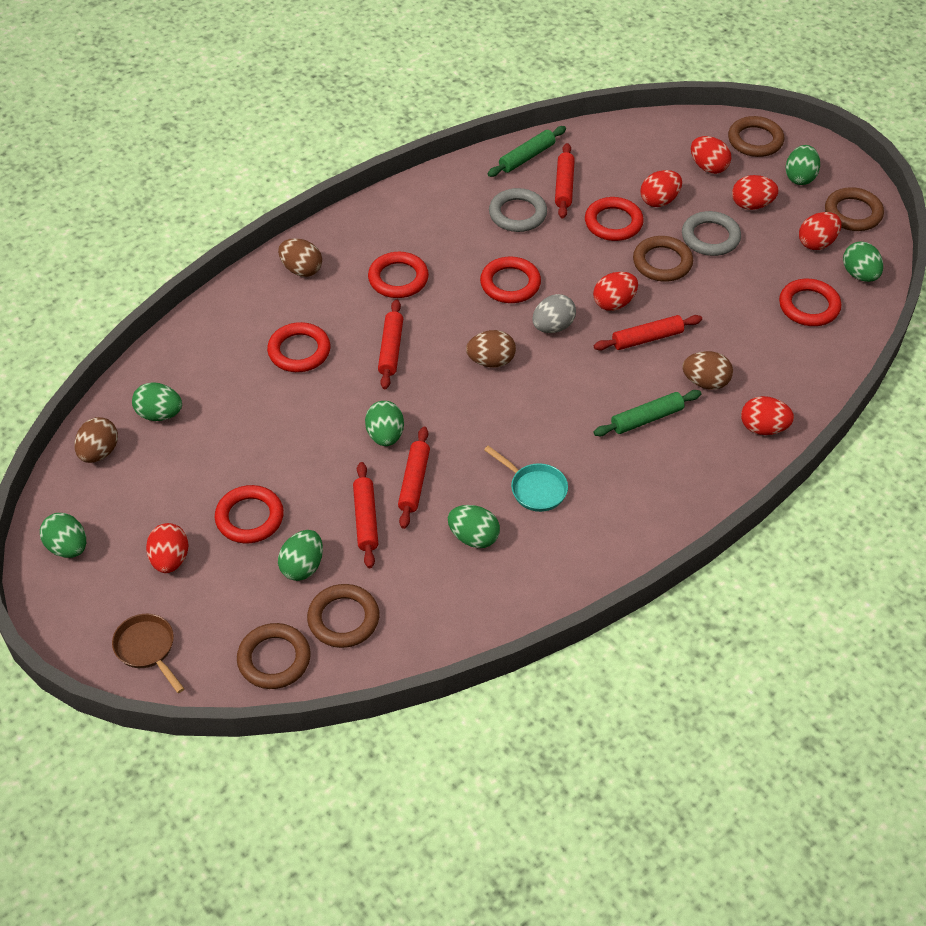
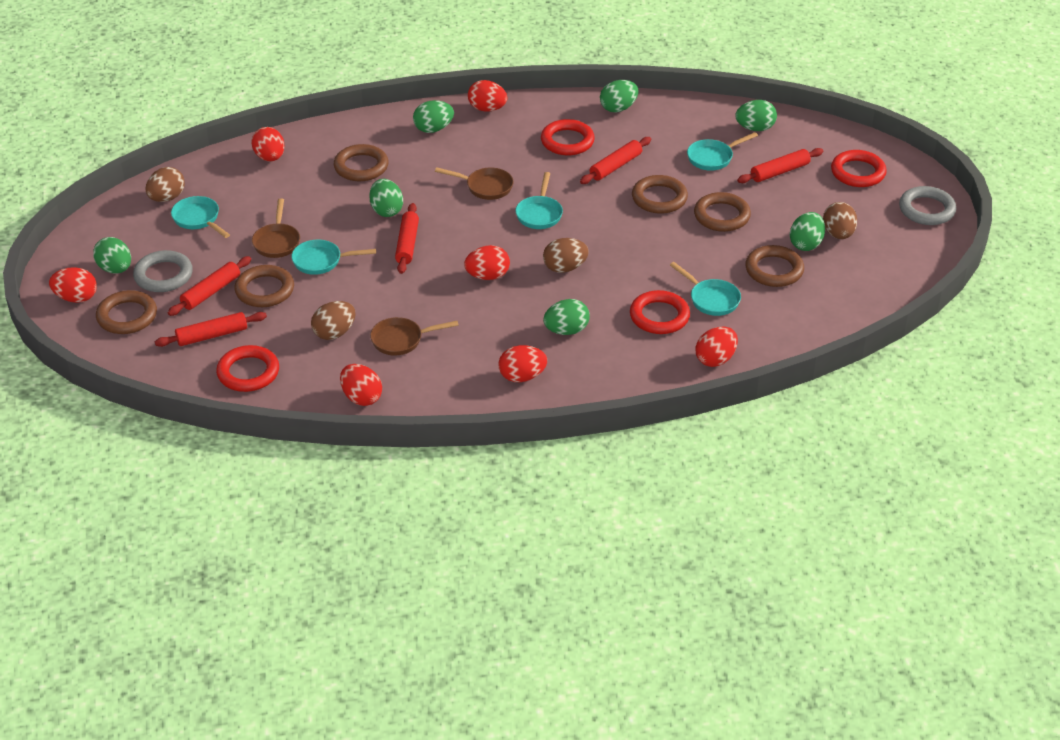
brown pan: [112,614,185,693] = 1 -> [252,198,300,258] [370,317,459,356] [435,167,513,200] = 3
brown ring: [237,623,311,689] [307,584,379,648] [633,236,693,282] [728,116,784,157] [825,187,884,231] = 5 -> [96,290,157,334] [234,265,294,307] [334,144,389,181] [632,175,688,214] [694,192,751,232] [745,245,804,287] = 6
green rolling pin: [488,126,566,177] [593,390,701,436] = 2 -> none = 0
grey egg: [532,294,576,333] = 1 -> none = 0
red ring: [215,485,284,543] [267,322,330,372] [368,252,429,298] [480,257,541,303] [585,197,644,241] [779,279,841,326] = 6 -> [216,345,279,392] [541,119,595,155] [630,290,690,334] [831,150,887,187] = 4
turquoise pan: [484,446,568,512] = 1 -> [171,196,230,238] [291,240,376,275] [515,172,563,229] [670,262,741,316] [687,132,758,171] = 5

